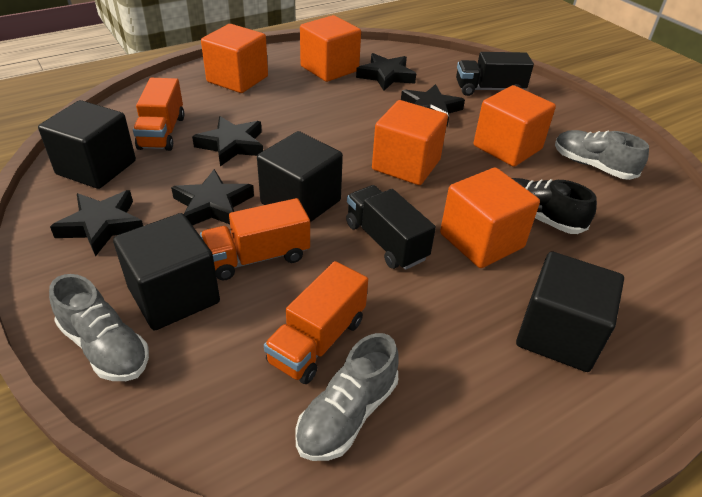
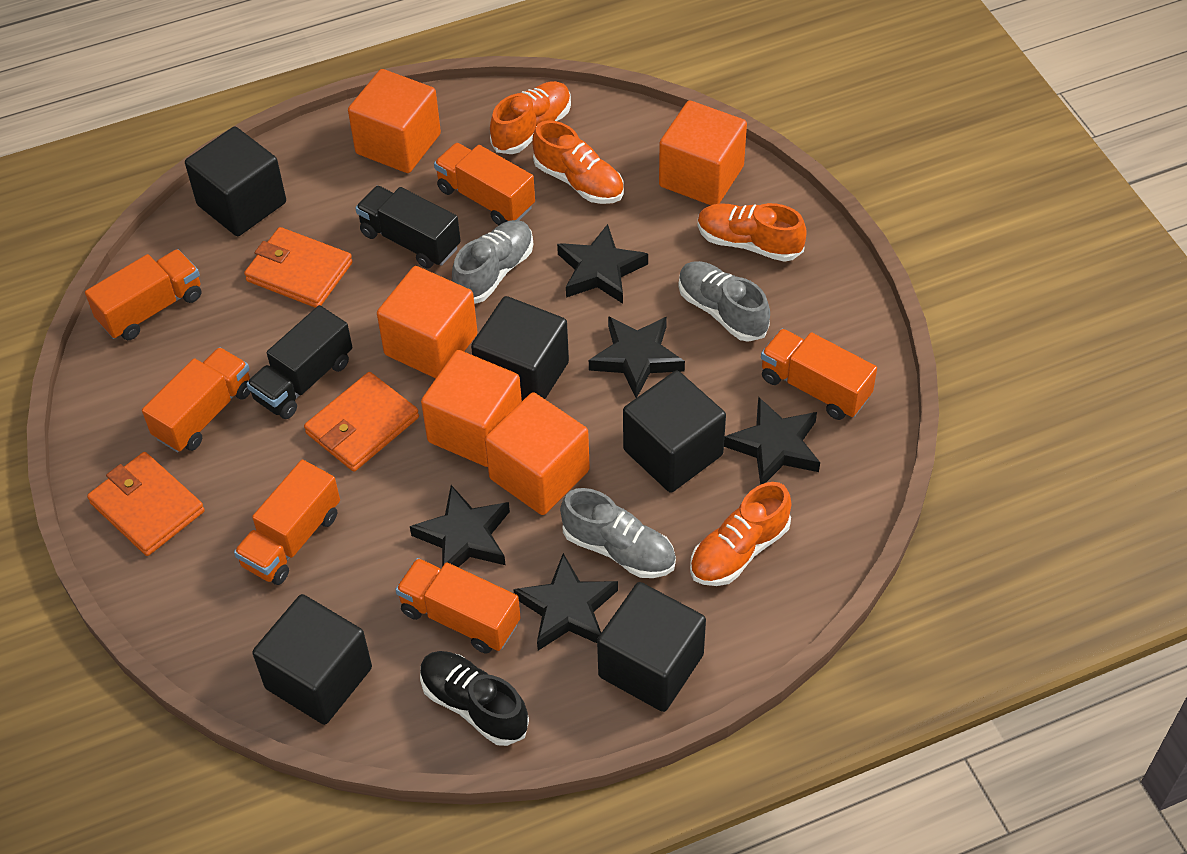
black cube: [38,100,136,189] [113,213,220,330] [257,131,343,222] [516,251,624,372] = 4 -> [185,127,286,236] [252,594,372,725] [471,296,569,401] [597,582,706,712] [623,371,726,493] = 5
orange shoe: none = 0 -> [490,81,571,154] [533,120,624,204] [690,482,792,586] [698,203,807,262] = 4
orange truck: [133,78,185,151] [200,198,310,280] [264,261,368,384] = 3 -> [85,249,201,340] [142,347,251,452] [234,459,340,585] [395,558,521,654] [434,143,535,225] [761,329,877,420] = 6
orange wallet: none = 0 -> [87,452,205,556] [244,227,353,308] [304,372,419,472] = 3

